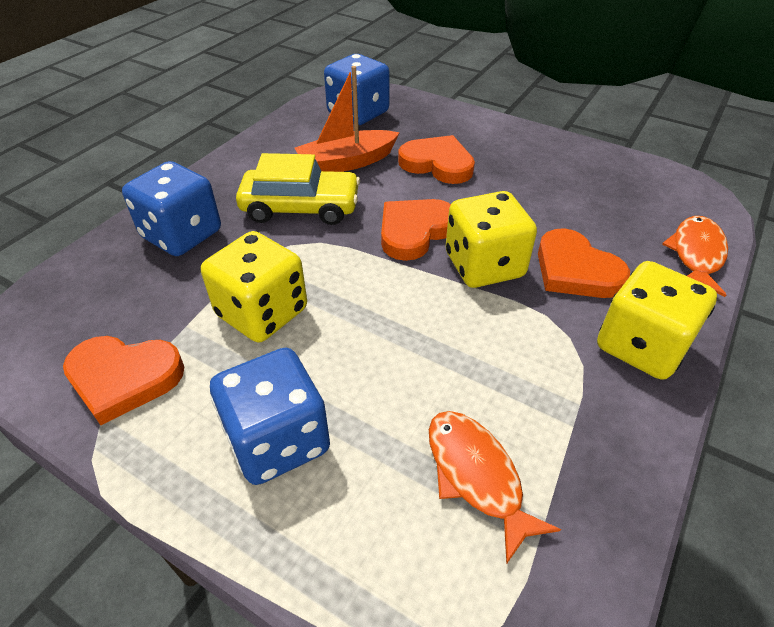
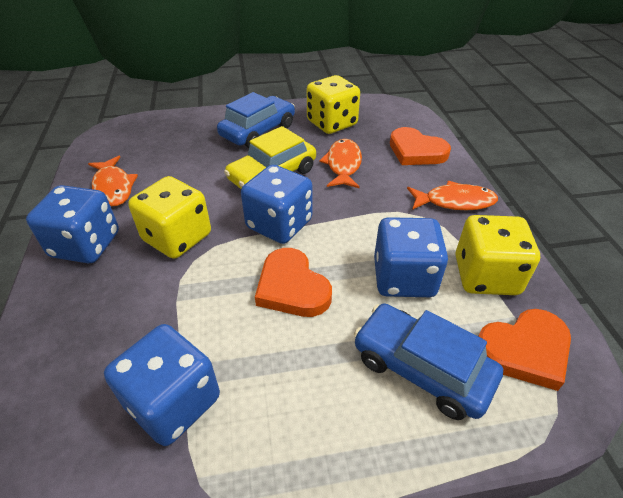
blue car: none = 0 -> [217,92,295,148] [354,303,503,420] = 2
blue dice: [122,161,221,256] [210,347,330,485] [324,54,389,125] = 3 -> [26,185,119,263] [104,324,220,446] [241,164,312,244] [374,217,448,297] = 4
orange boat: [294,66,400,172] = 1 -> none = 0
orange fish: [429,411,561,564] [662,216,728,297] = 2 -> [88,156,138,206] [319,139,362,188] [407,181,498,210] = 3
orange heart: [63,336,184,425] [381,199,451,261] [398,135,475,184] [538,228,630,298] = 4 -> [255,248,332,317] [390,127,451,165] [478,309,571,391] = 3

